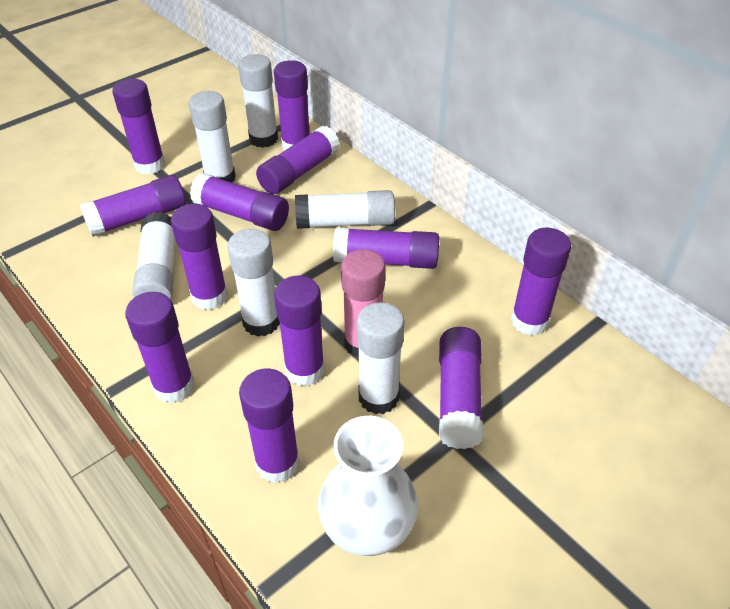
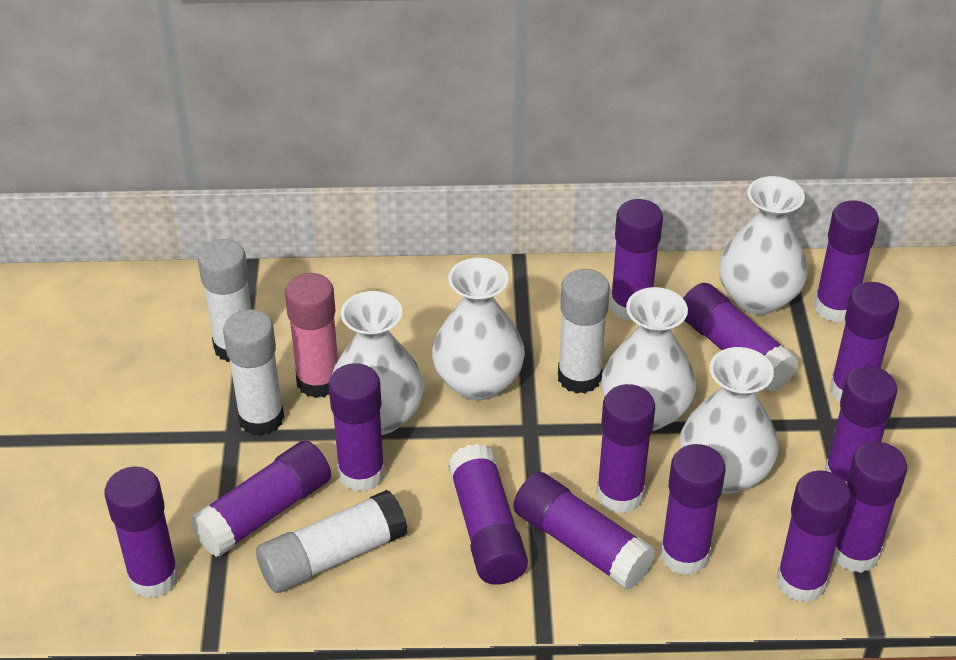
purple glue stick: [80,175,186,237] [112,79,165,175] [125,292,194,403] [171,204,228,310] [190,173,289,231] [239,369,300,483] [256,125,340,194] [274,60,310,151] [274,276,325,386] [333,227,439,269] [439,327,483,449] [511,228,571,336] = 12 -> [105,466,179,598] [190,440,331,557] [328,363,385,492] [448,444,528,585] [513,472,655,590] [596,384,655,513] [610,199,663,321] [660,444,726,575] [683,283,799,392] [776,470,851,602] [814,201,879,323] [824,366,897,485] [829,282,899,402] [833,442,907,573] = 14
white glue stick: [132,212,175,299] [189,91,236,183] [227,229,280,337] [238,54,278,148] [295,190,395,229] [357,302,404,414] = 6 -> [198,239,251,362] [223,309,284,436] [256,490,408,593] [558,269,610,394] = 4
white vase: [318,416,418,556] = 1 -> [332,291,424,435] [432,258,525,401] [601,287,696,431] [680,347,778,494] [719,176,808,315] = 5

